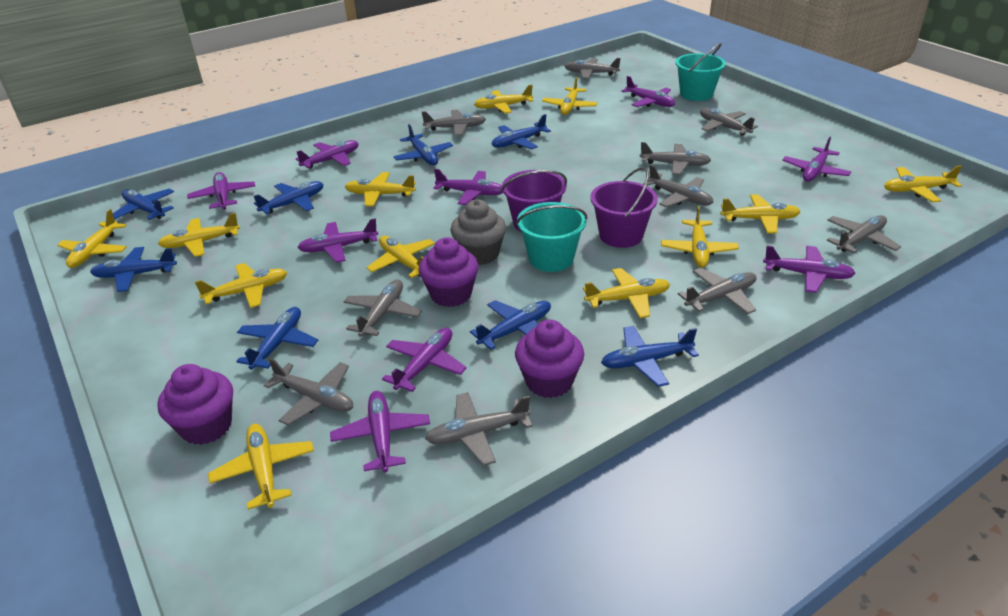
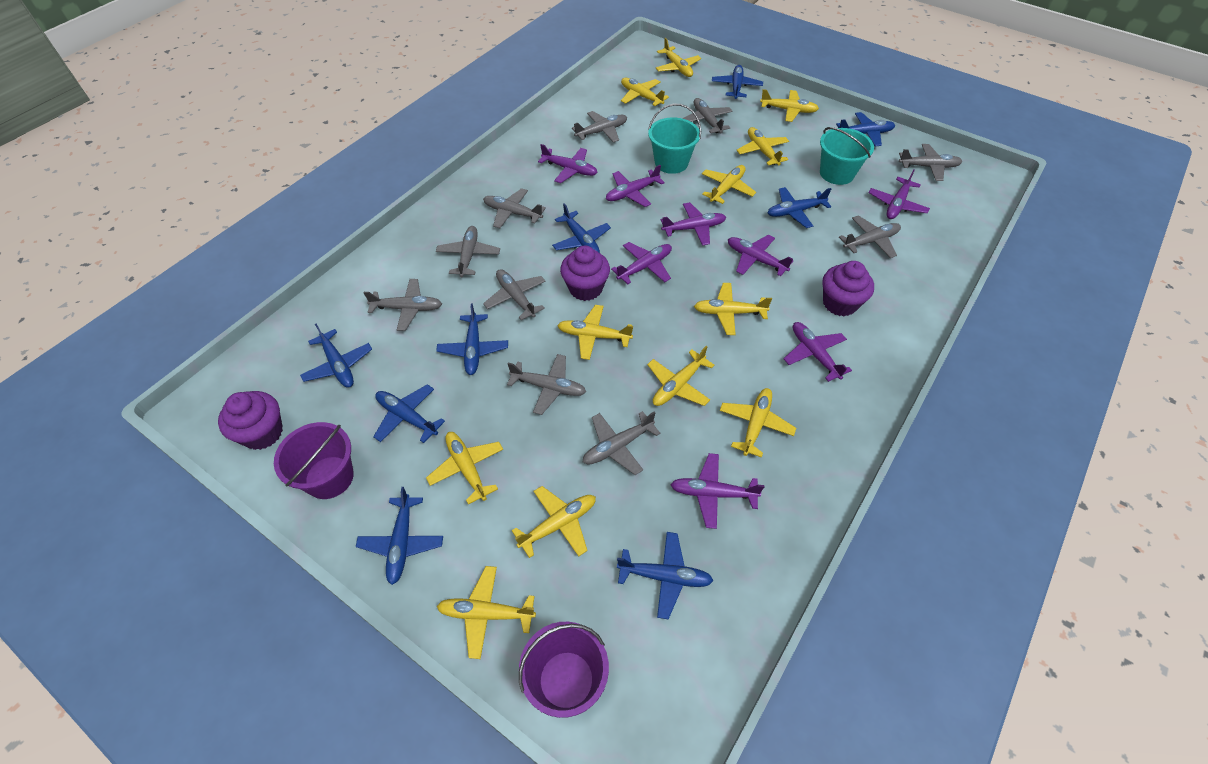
blue plane: [90,247,177,292] [113,189,174,220] [236,307,318,370] [254,181,323,214] [393,124,453,165] [470,300,551,350] [491,114,551,149] [601,326,699,387] = 8 -> [300,324,372,388] [356,487,443,585] [373,384,445,443] [436,303,508,375] [552,203,611,253] [617,532,714,619] [712,65,763,99] [768,187,831,228] [836,112,895,146] = 9
grey cupcake: [450,199,506,265] = 1 -> none = 0
purple plane: [187,172,255,210] [296,140,359,169] [297,218,378,263] [330,391,430,473] [382,328,467,392] [433,169,503,205] [621,76,675,107] [763,245,856,293] [782,137,851,182] = 9 -> [538,144,598,183] [606,165,665,207] [611,242,672,284] [661,202,726,246] [670,453,764,529] [728,234,794,276] [784,322,852,382] [869,169,930,219] = 8

